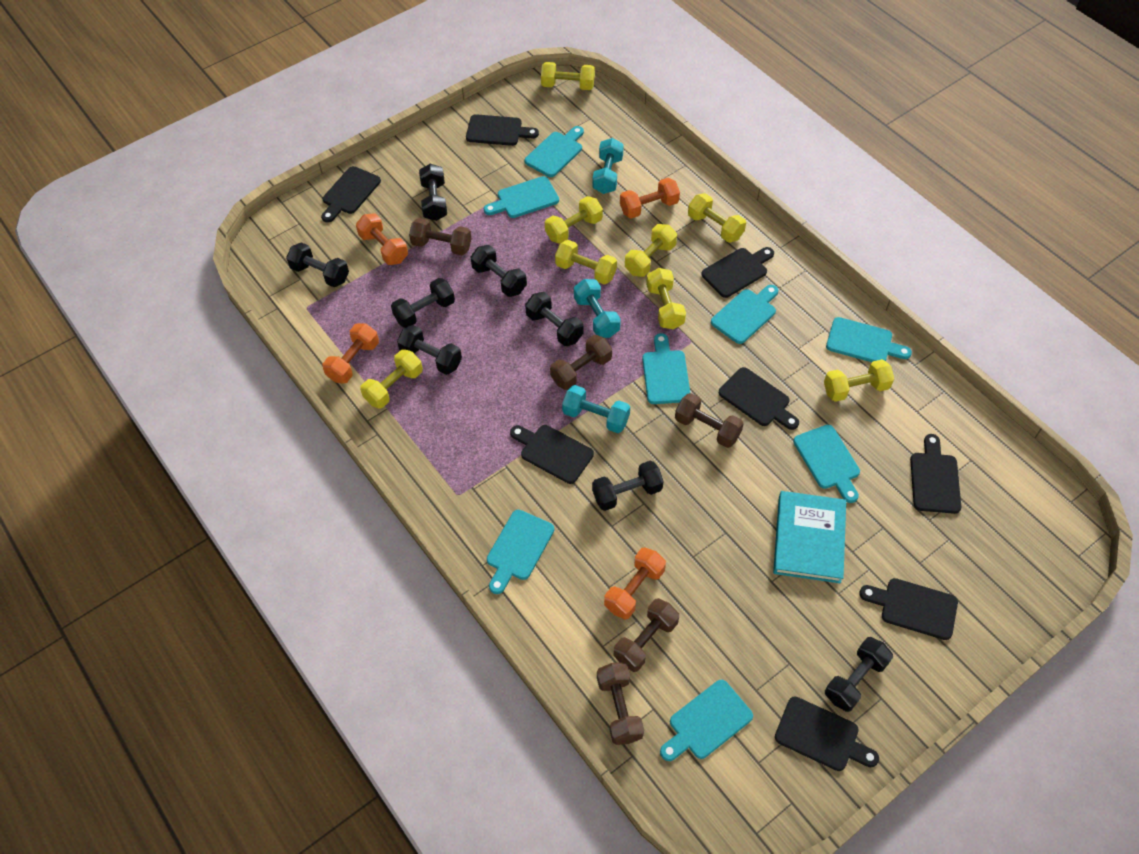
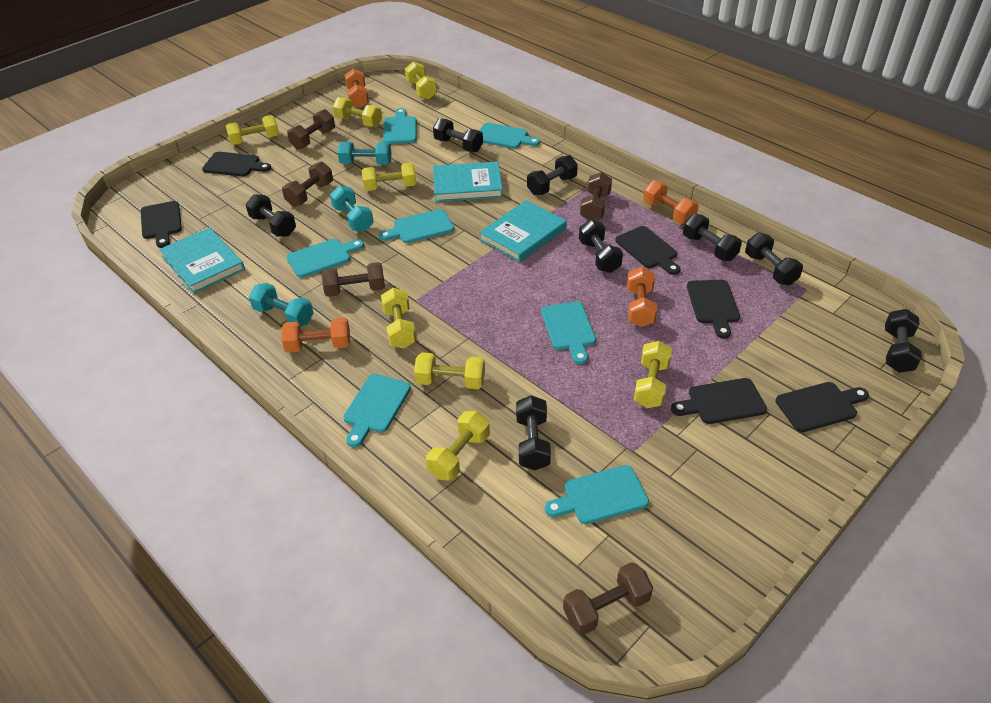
black cutting board: [321,166,381,223] [466,114,539,146] [510,425,594,484] [701,247,774,298] [719,367,799,430] [775,696,879,771] [859,578,958,640] [910,434,961,514] = 8 -> [141,201,182,248] [202,152,271,176] [615,226,680,275] [671,378,767,424] [687,280,740,339] [775,382,869,432] = 6
turquoise book: [773,491,846,583] = 1 -> [159,227,245,294] [433,162,503,202] [479,200,567,262] = 3
turquoise cutting board: [483,176,559,218] [487,510,554,594] [525,126,584,177] [642,333,690,404] [660,680,753,761] [711,285,778,344] [793,425,860,503] [826,317,912,362] = 8 -> [286,239,364,278] [343,374,411,447] [378,209,454,243] [383,108,417,144] [479,123,540,149] [541,302,596,364] [545,465,649,524] = 7

